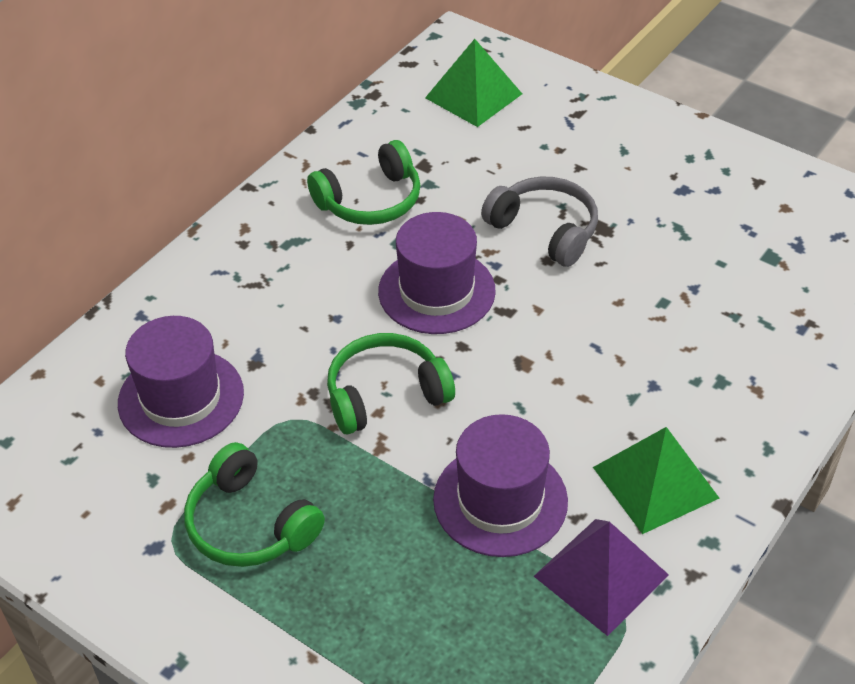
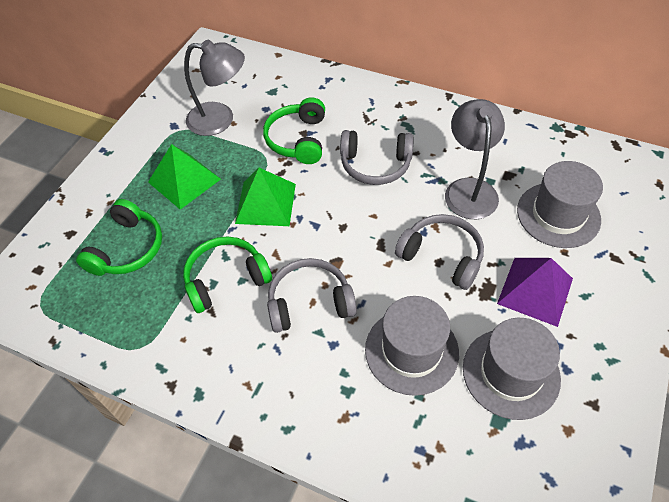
grey hat: none = 0 -> [365,296,459,396] [463,318,561,420] [517,161,603,248] = 3
grey headphones: [481,177,598,267] = 1 -> [267,258,357,333] [340,130,414,185] [395,214,484,290] = 3
grey lamp: none = 0 -> [184,40,245,136] [445,99,505,219] = 2
purple hat: [118,316,244,448] [378,212,496,334] [433,414,568,557] = 3 -> none = 0

